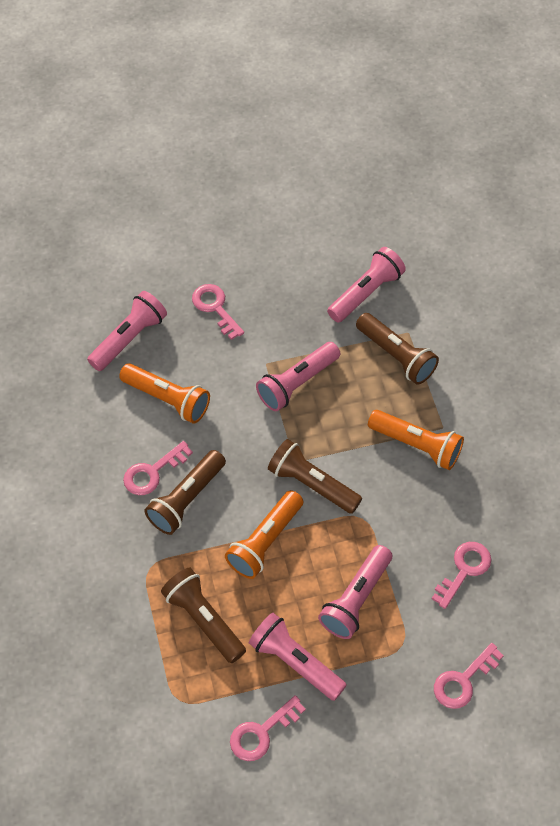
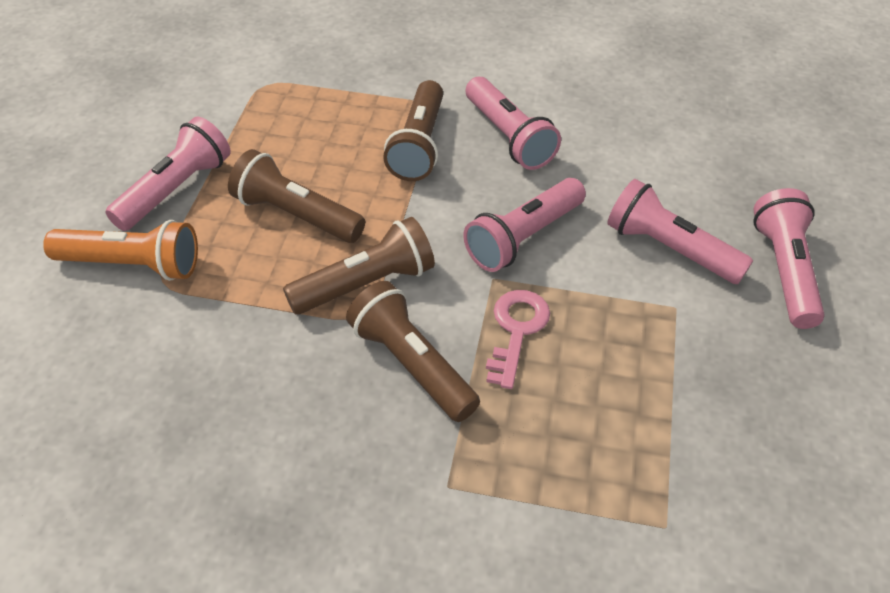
orange flashlight: [119,363,210,424] [225,490,303,579] [368,410,464,470] = 3 -> [43,220,198,281] = 1
pink key: [123,441,193,495] [192,284,244,340] [230,695,306,761] [432,542,491,609] [434,643,504,709] = 5 -> [486,290,550,389] = 1

